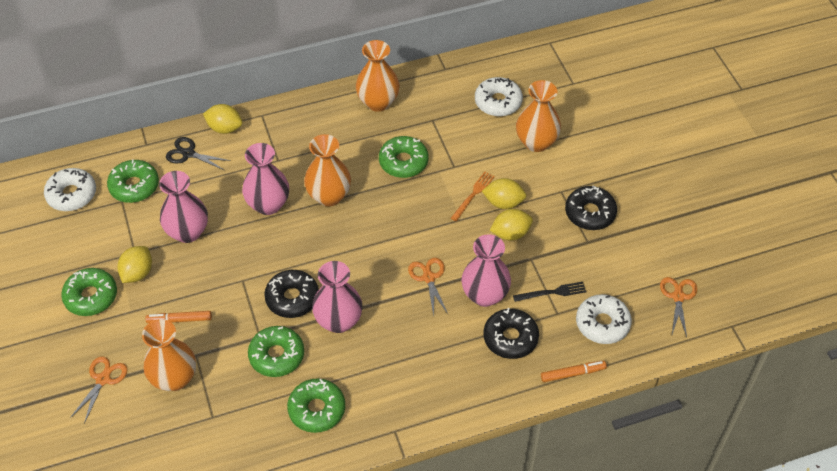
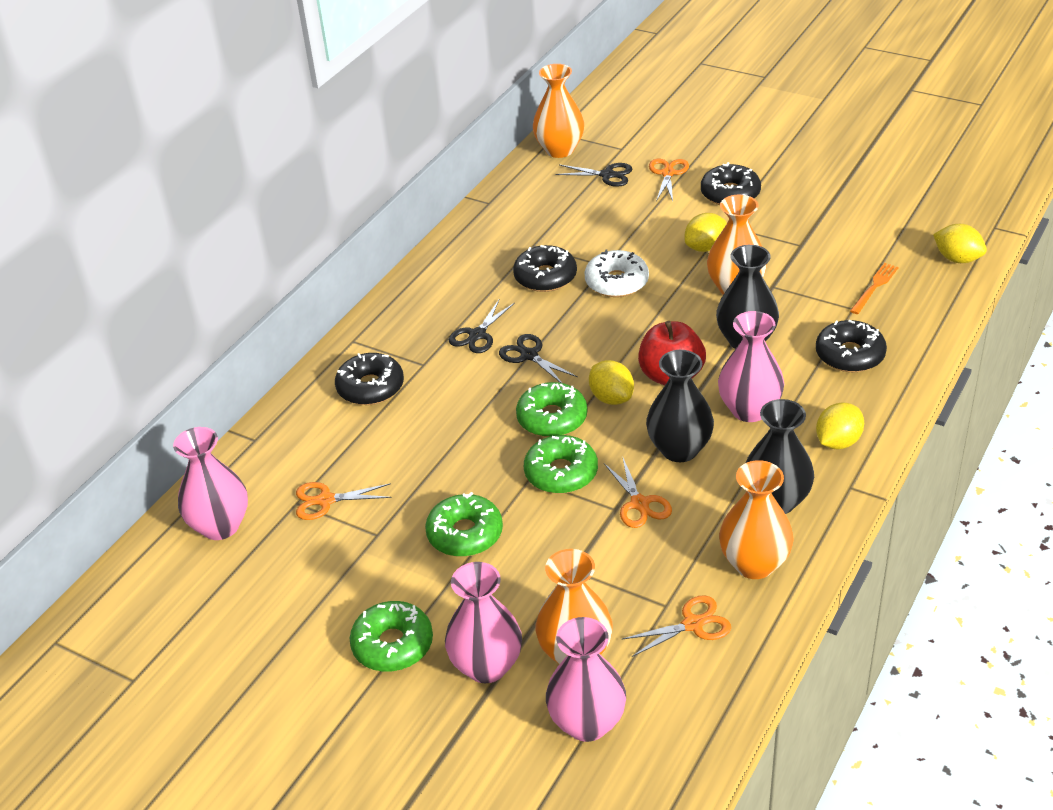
black donut: [264,270,319,318] [483,308,539,359] [565,185,617,230] = 3 -> [335,353,404,405] [513,245,577,292] [701,162,761,205] [816,320,887,372] = 4
black fork: [513,282,587,302] = 1 -> none = 0
black scissors: [166,137,231,170] = 1 -> [449,300,515,353] [499,334,578,383] [555,163,633,187] = 3
black vase: none = 0 -> [646,350,714,462] [716,245,779,349] [746,399,814,514] = 3
green donut: [61,268,117,316] [107,160,159,203] [248,326,304,377] [287,378,345,433] [379,136,429,178] = 5 -> [350,601,433,672] [425,492,503,557] [516,382,587,437] [524,435,598,494] = 4
orange marker: [145,311,212,323] [541,361,607,382] = 2 -> none = 0
orange scissors: [70,357,128,424] [408,258,448,316] [660,277,697,337] = 3 -> [296,482,392,520] [604,456,672,528] [622,595,731,657] [649,159,689,201] = 4
red apple: none = 0 -> [638,321,706,385] = 1
white donut: [44,168,96,211] [475,77,523,116] [576,294,632,344] = 3 -> [584,249,649,297] = 1

